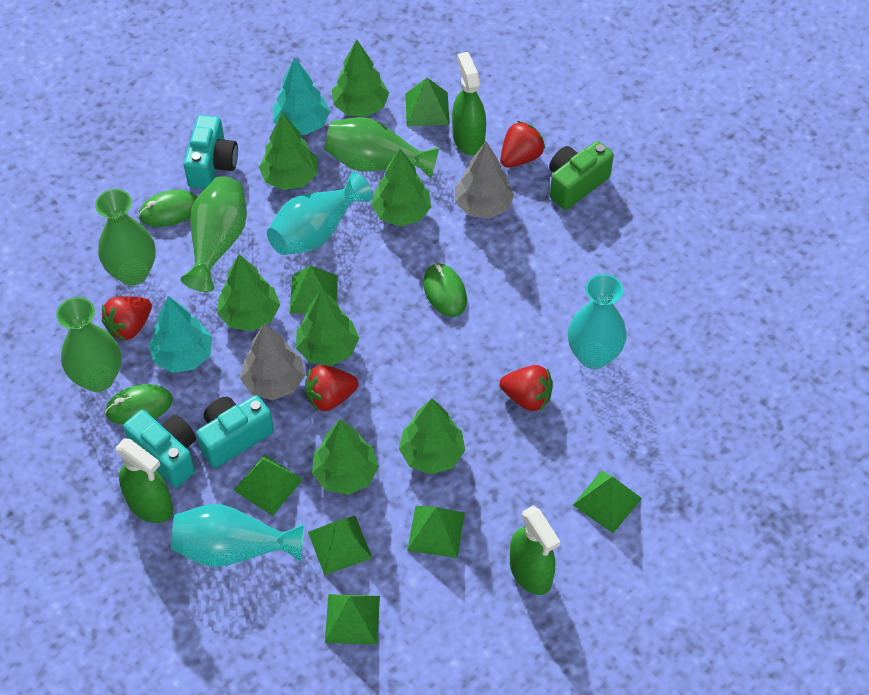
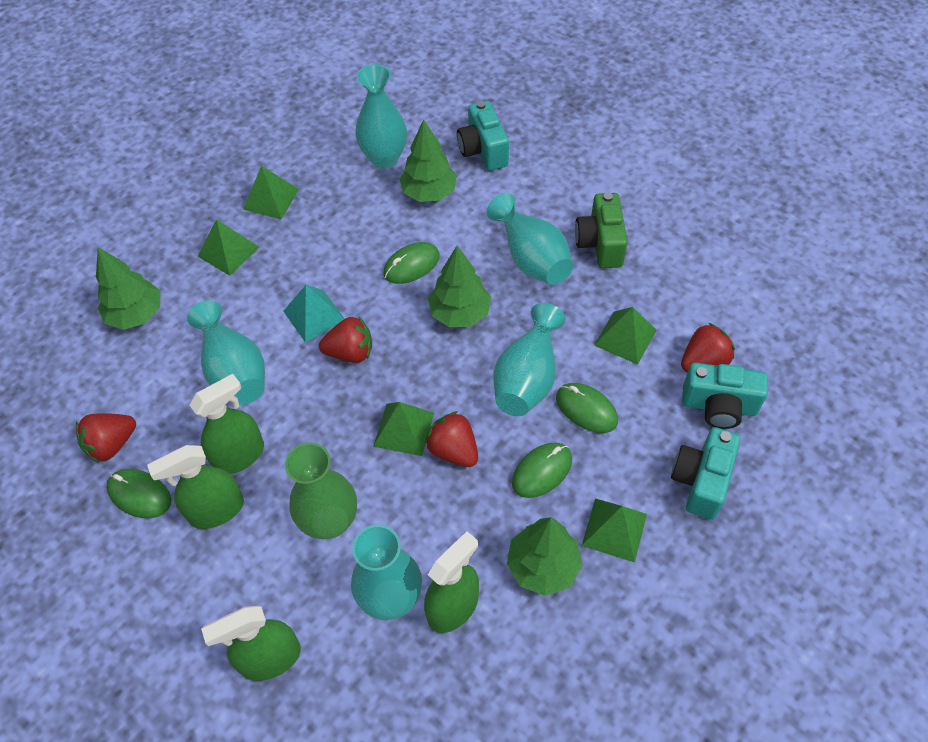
green mouse: [105,384,173,425] [138,190,197,227] [423,263,467,317] = 3 -> [106,469,171,518] [384,242,440,284] [512,443,572,498] [556,383,618,433] = 4
green pyramid: [234,455,303,516] [290,265,338,314] [308,516,372,575] [325,594,380,645] [405,78,450,126] [407,506,465,558] [573,471,642,533] = 7 -> [198,219,260,276] [243,166,299,219] [373,402,434,456] [582,498,647,562] [594,307,657,365] = 5
green spray bottle: [116,439,173,523] [452,52,486,156] [510,506,560,595] = 3 -> [147,445,244,529] [190,374,264,474] [201,606,301,681] [424,531,479,633] = 4
green tree: [217,254,280,331] [259,112,317,190] [296,289,359,366] [312,419,379,495] [332,39,389,117] [371,149,431,226] [399,398,465,475] = 7 -> [96,247,160,330] [400,119,457,202] [428,245,491,327] [507,517,583,596] = 4
green vase: [56,297,121,392] [95,189,156,285] [180,176,247,292] [324,117,439,178] = 4 -> [285,443,357,539] = 1
grey tree: [240,323,305,400] [455,141,514,219] = 2 -> none = 0
turquoise pyramid: none = 0 -> [283,285,344,342] = 1
turquoise tree: [148,296,212,373] [273,57,330,135] = 2 -> none = 0
turquoise vase: [171,504,304,567] [267,172,372,255] [568,274,627,369] = 3 -> [187,300,265,405] [351,525,422,620] [356,64,407,169] [487,193,573,285] [494,303,565,416] = 5

